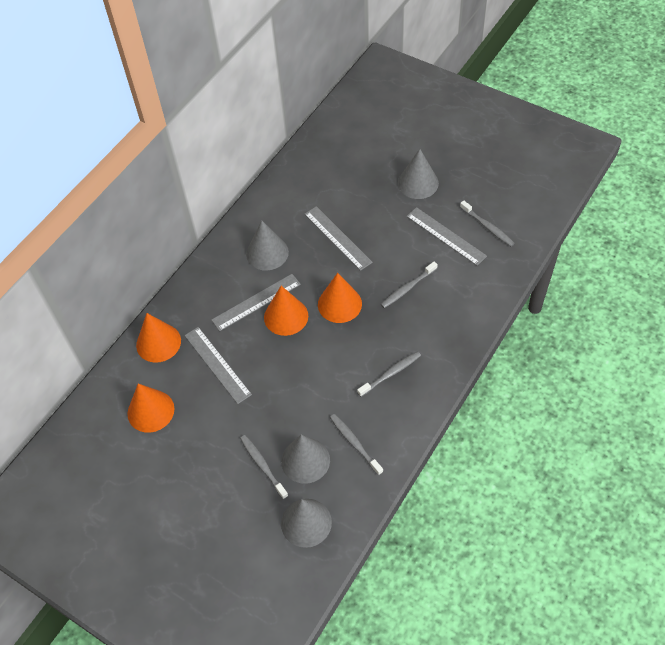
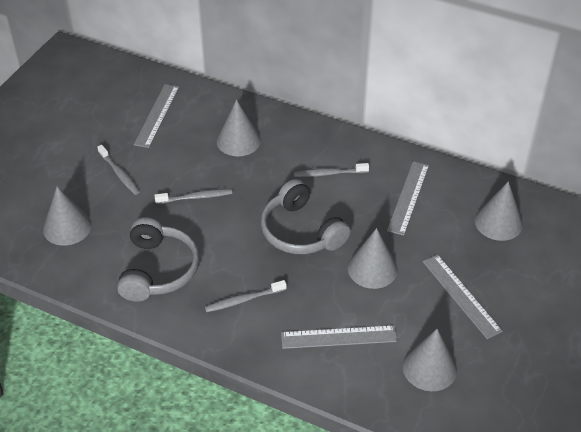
grey cone: [246,220,289,271] [281,435,330,484] [281,499,332,548] [398,149,439,199] = 4 -> [43,186,92,246] [217,99,261,156] [348,228,398,289] [402,329,457,391] [474,181,523,241] = 5
grey headphones: none = 0 -> [117,217,199,302] [261,179,351,254] = 2
grey toothbrush: [240,435,288,499] [330,414,383,475] [357,351,421,397] [381,261,438,308] [460,200,515,247] = 5 -> [97,145,140,195] [154,189,232,204] [205,280,286,312] [294,163,369,177] = 4
orange cone: [127,383,174,433] [136,313,181,363] [264,286,308,336] [318,273,362,323] = 4 -> none = 0

